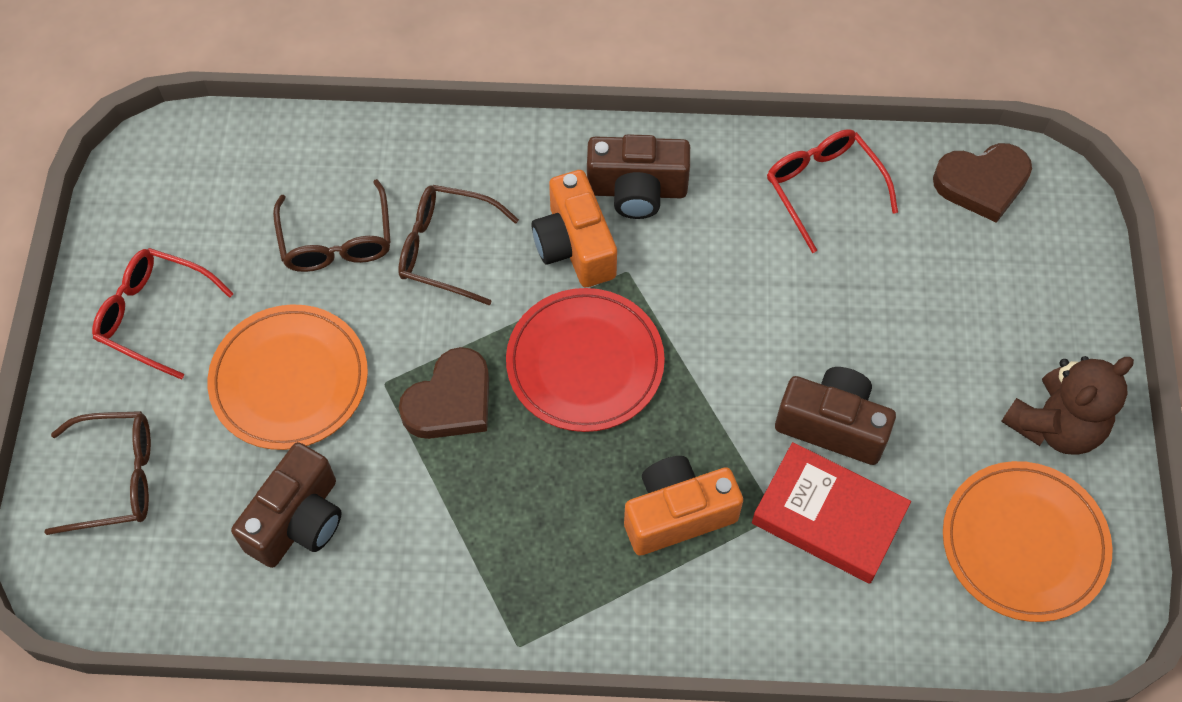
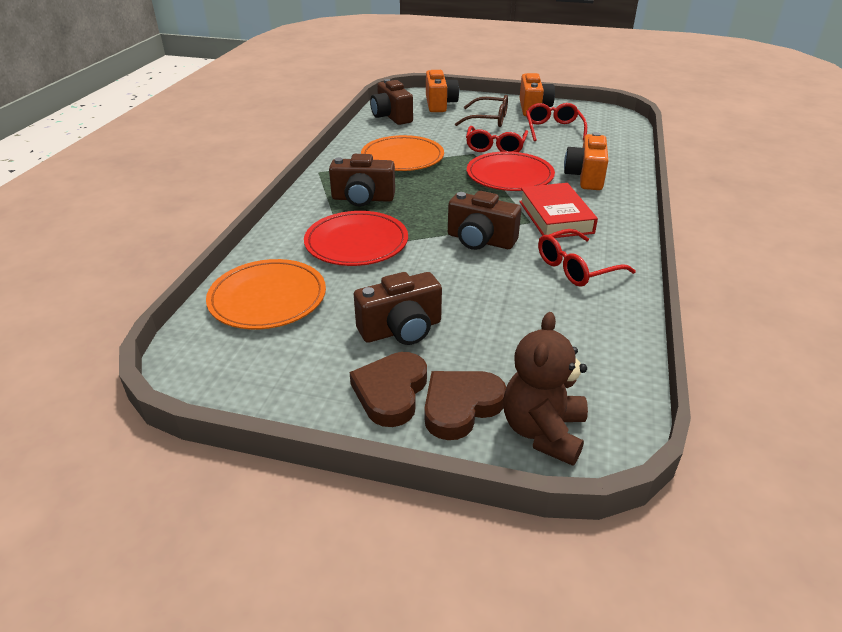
brown camera: [231,442,342,568] [587,134,690,219] [775,367,896,465] = 3 -> [329,154,395,207] [354,272,442,345] [370,79,413,125] [448,191,521,250] = 4
brown glasses: [44,411,151,535] [273,179,391,272] [398,185,519,305] = 3 -> [455,95,508,127] = 1
orange camera: [532,170,617,287] [624,456,743,556] = 2 -> [426,70,459,112] [520,73,555,116] [564,132,608,190] = 3
red glasses: [92,248,233,380] [767,129,898,253] = 2 -> [466,126,528,152] [526,103,587,141] [538,229,636,287] = 3
red plate: [506,288,665,432] = 1 -> [304,211,408,266] [467,151,555,191] = 2

